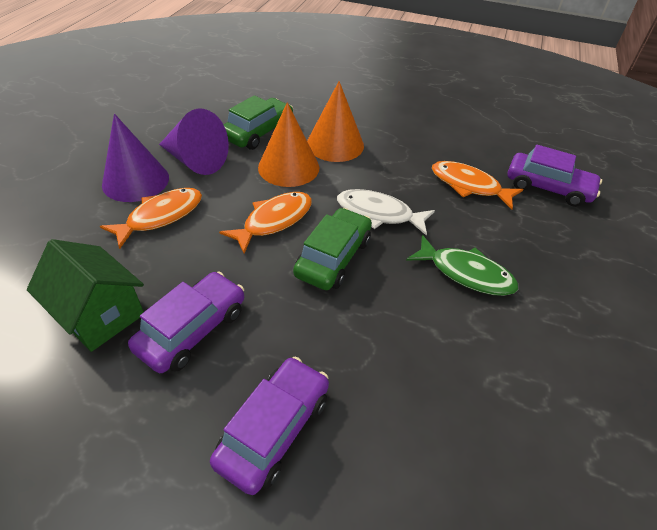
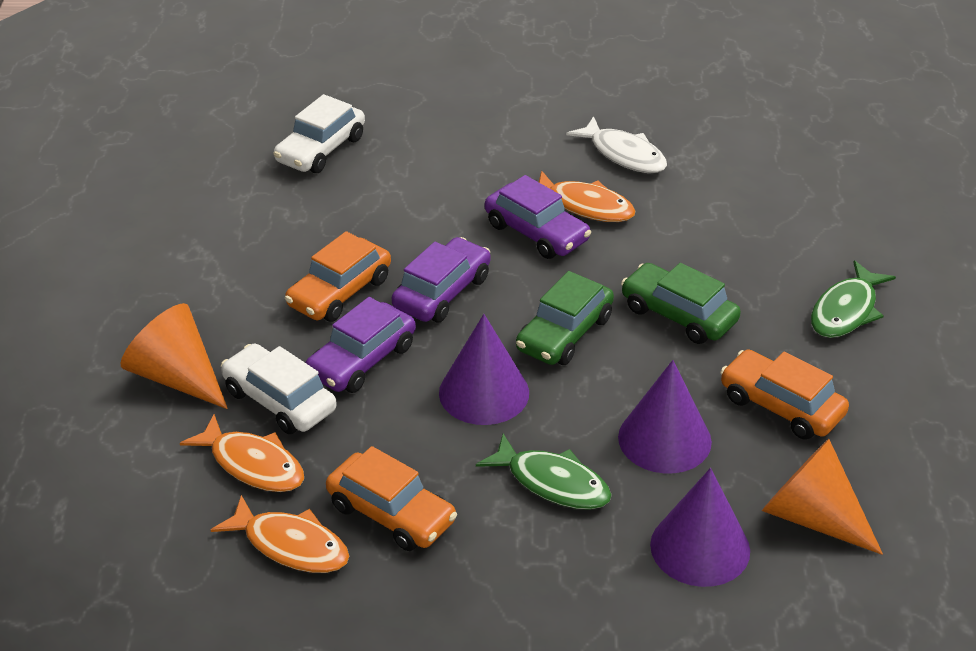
green fish: [406,235,518,296] = 1 -> [476,434,612,510] [811,260,896,338] = 2
green house: [27,239,144,352] = 1 -> none = 0
orange car: none = 0 -> [285,231,391,322] [326,446,457,551] [720,350,849,440] = 3
purple cone: [102,114,169,202] [159,109,229,175] = 2 -> [439,314,529,425] [618,360,712,474] [650,468,750,587] = 3
white car: none = 0 -> [221,343,337,434] [273,94,365,173] = 2

